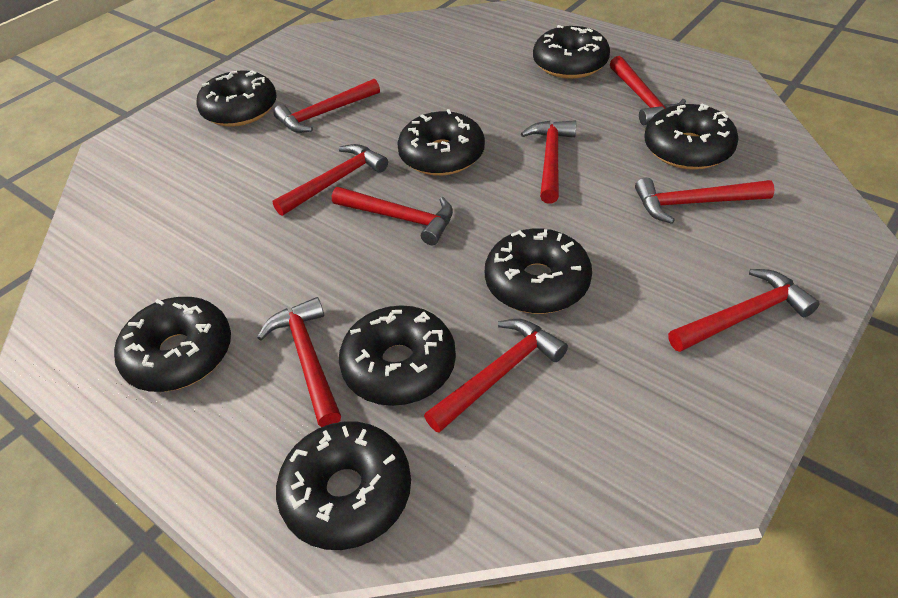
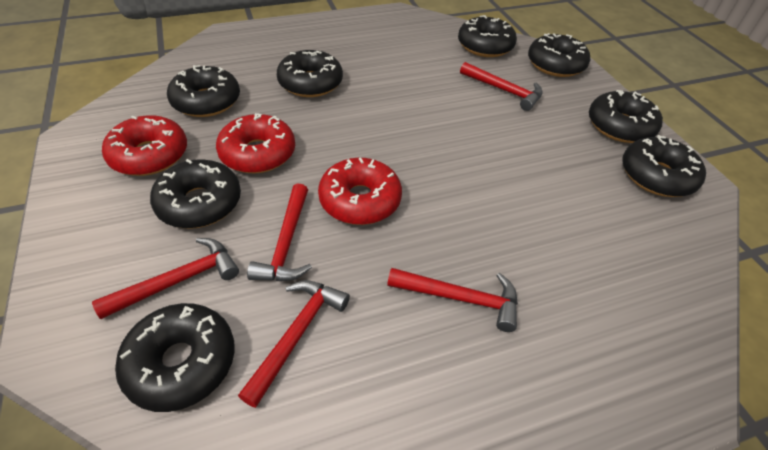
red donut: none = 0 -> [102,115,187,176] [216,113,295,173] [318,158,402,225] = 3
red hammer: [257,297,341,427] [273,79,380,133] [273,144,388,216] [332,187,453,245] [424,319,568,433] [521,121,576,204] [610,56,686,125] [635,177,775,224] [668,269,820,352] = 9 -> [92,238,239,319] [238,280,350,408] [247,183,312,281] [387,268,518,332] [460,62,542,111] = 5

